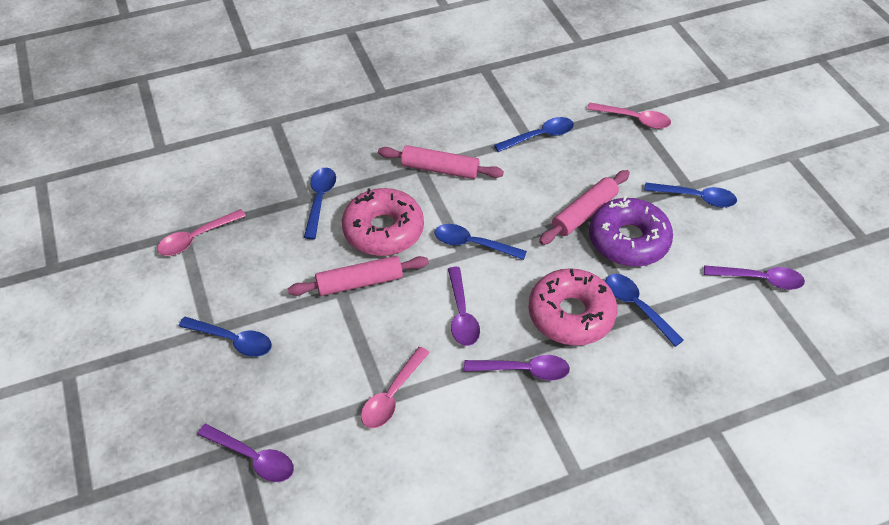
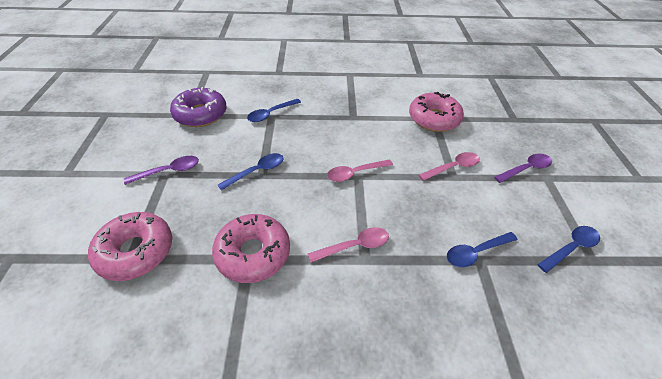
blue spoon: [179,317,272,357] [304,168,336,239] [434,224,527,260] [494,117,574,152] [605,274,684,347] [644,183,737,208] = 6 -> [218,153,284,190] [247,99,301,122] [447,232,518,267] [537,226,600,273] = 4
pink donut: [342,188,424,256] [528,268,617,346] = 2 -> [88,212,172,281] [212,214,290,283] [409,92,464,132] = 3
pink rolling pin: [288,256,429,296] [378,145,504,179] [539,170,630,245] = 3 -> none = 0
purple spoon: [197,424,294,482] [448,267,480,346] [464,355,570,381] [704,265,805,290] = 4 -> [124,156,199,185] [494,154,552,183] = 2

